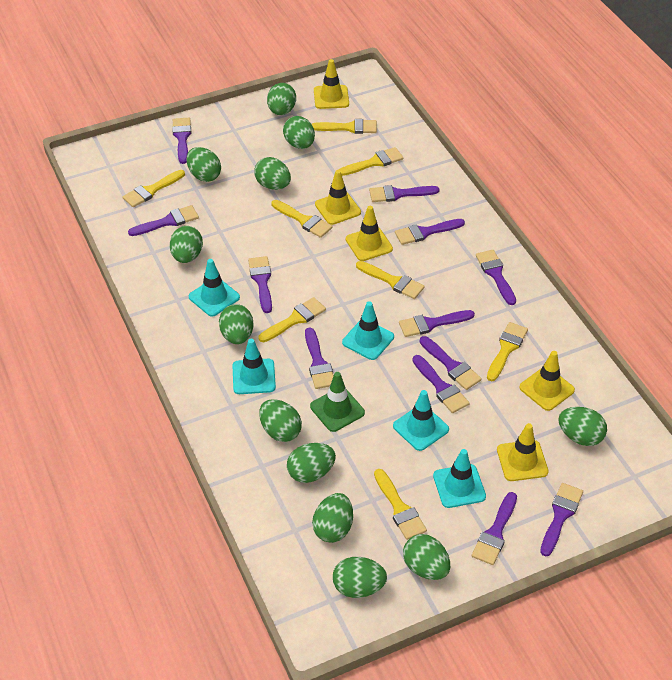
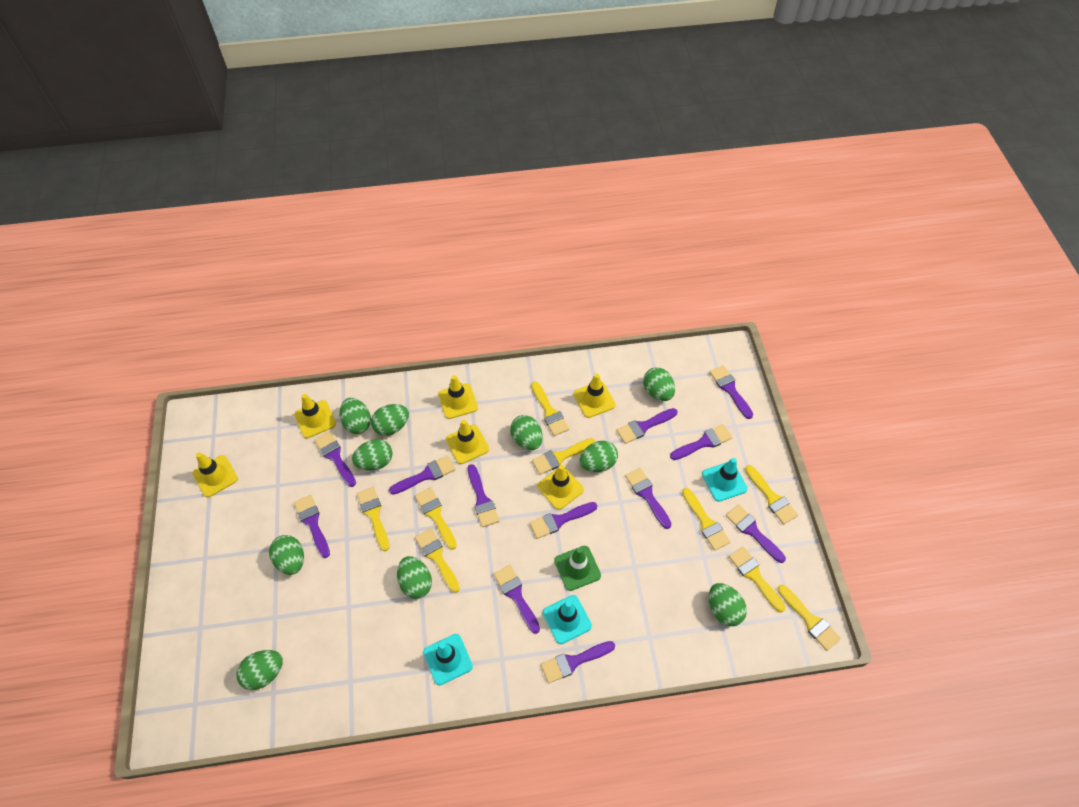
green egg: [170,226,203,263] [186,147,221,182] [219,304,253,344] [254,157,291,190] [259,399,302,442] [267,83,296,115] [283,116,315,149] [287,443,336,483] [312,493,353,543] [333,557,387,598] [403,534,450,580] [558,407,607,446] = 12 -> [236,650,283,690] [269,535,304,575] [340,398,371,434] [352,439,392,470] [371,404,409,436] [397,556,432,599] [510,415,543,450] [580,441,618,472] [643,367,675,401] [709,583,747,626] = 10
turquoise traffic cone: [188,259,240,317] [232,339,276,394] [342,301,394,360] [393,390,449,451] [433,449,486,508] = 5 -> [423,634,473,685] [543,595,592,644] [702,458,747,502] = 3
yellow brush: [123,170,185,207] [259,297,326,342] [271,200,333,238] [312,119,377,134] [339,147,403,176] [356,261,425,299] [374,469,427,540] [487,322,528,381] = 8 -> [356,487,390,551] [415,488,457,550] [415,528,460,593] [531,382,569,436] [532,438,596,475] [682,488,730,551] [729,546,785,612] [745,465,798,524] [778,585,841,651] = 9
yellow traffic cone: [314,59,349,109] [315,170,361,225] [346,206,393,261] [497,423,549,481] [519,351,575,411] = 5 -> [192,452,238,497] [294,394,336,438] [438,375,478,419] [446,420,489,464] [537,465,584,510] [573,374,616,418] = 6

